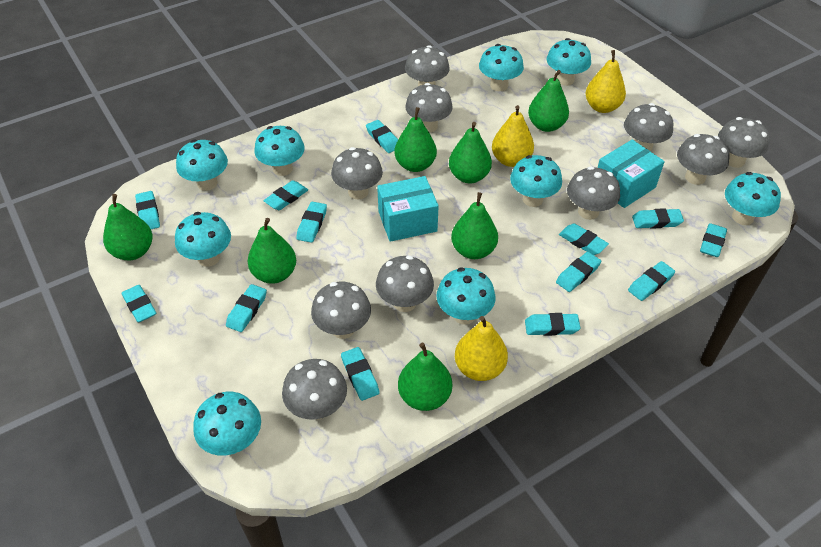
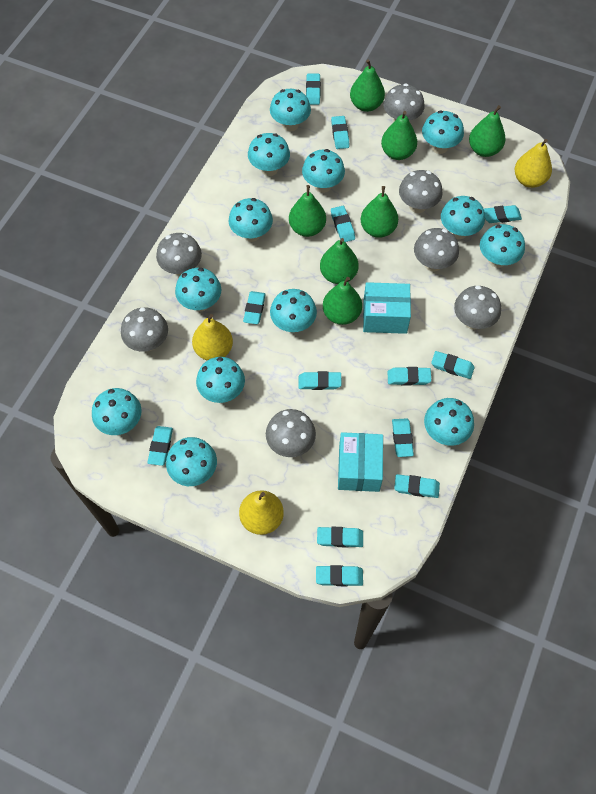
grey mushroom: [282,359,347,420] [311,282,371,339] [331,147,383,199] [376,255,434,312] [405,45,450,86] [405,83,453,132] [567,166,620,220] [624,103,673,151] [677,134,730,185] [718,117,770,168] = 10 -> [121,307,168,352] [156,233,202,276] [266,409,316,457] [383,83,425,122] [399,170,443,213] [414,228,459,272] [454,286,501,329] = 7
turquoise mushroom: [175,212,231,267] [176,140,228,191] [193,392,261,456] [255,126,305,176] [436,268,496,325] [479,44,524,91] [510,155,562,207] [547,38,591,86] [725,172,781,225] = 9 -> [92,388,142,435] [166,437,217,486] [175,268,221,311] [196,357,245,403] [228,198,273,242] [248,133,290,176] [270,89,311,132] [270,289,317,333] [302,149,345,193] [422,110,464,154] [424,398,474,446] [441,196,485,239] [480,224,525,268] = 13

